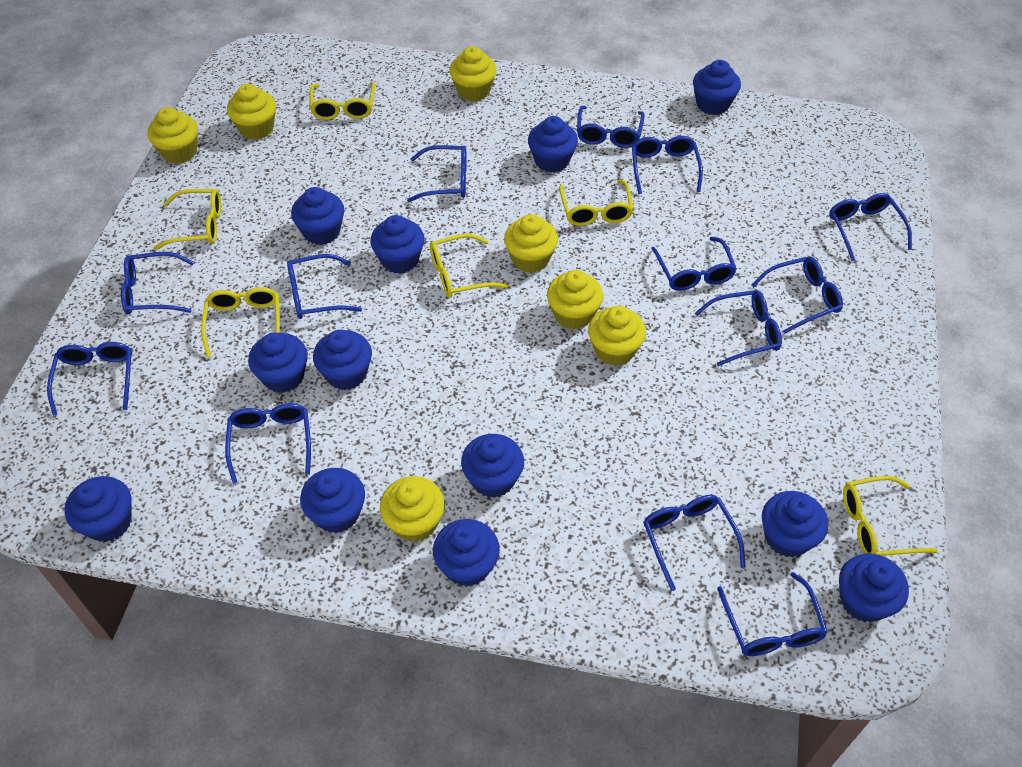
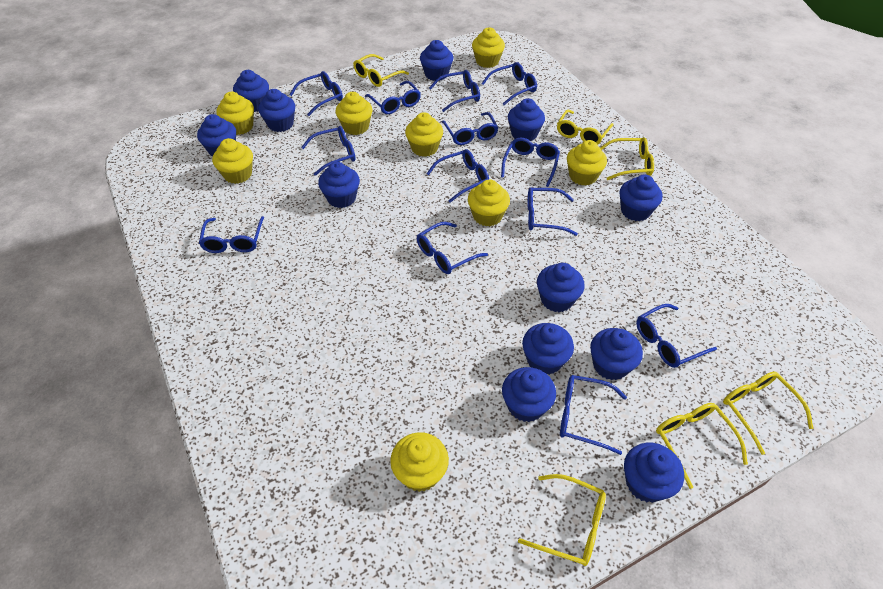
yellow cupcake: [148,107,198,164] [227,84,276,140] [380,476,445,542] [449,46,497,101] [504,214,558,273] [547,270,603,329] [588,306,646,366] = 7 -> [212,138,253,184] [216,91,254,135] [336,92,372,135] [390,432,449,492] [405,112,443,157] [468,180,510,226] [472,27,505,68] [567,140,607,186] = 8

